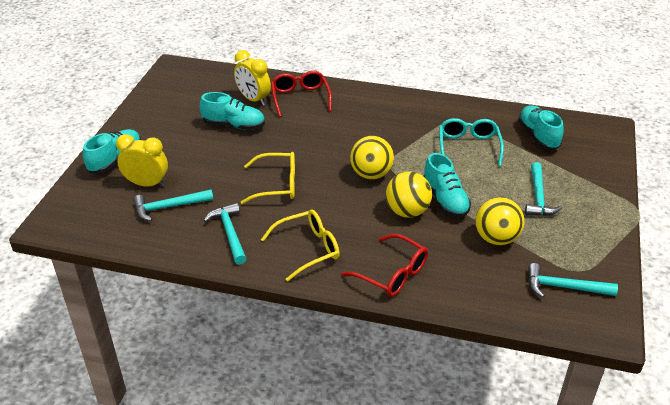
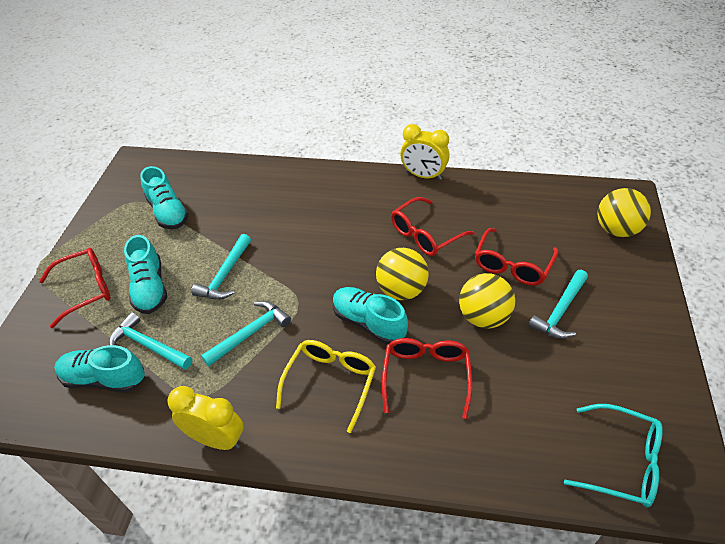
red glasses: [271,71,332,117] [341,234,428,297] = 2 -> [39,248,111,328] [382,338,472,419] [391,197,475,256] [475,228,558,286] = 4
yellow glasses: [240,152,295,204] [261,210,340,282] = 2 -> [276,340,376,433] = 1

